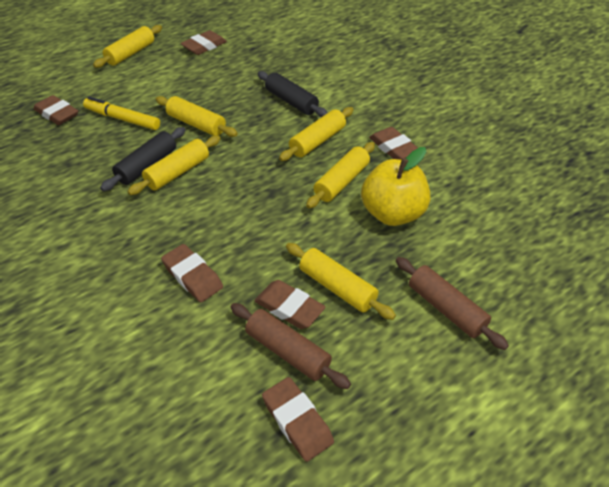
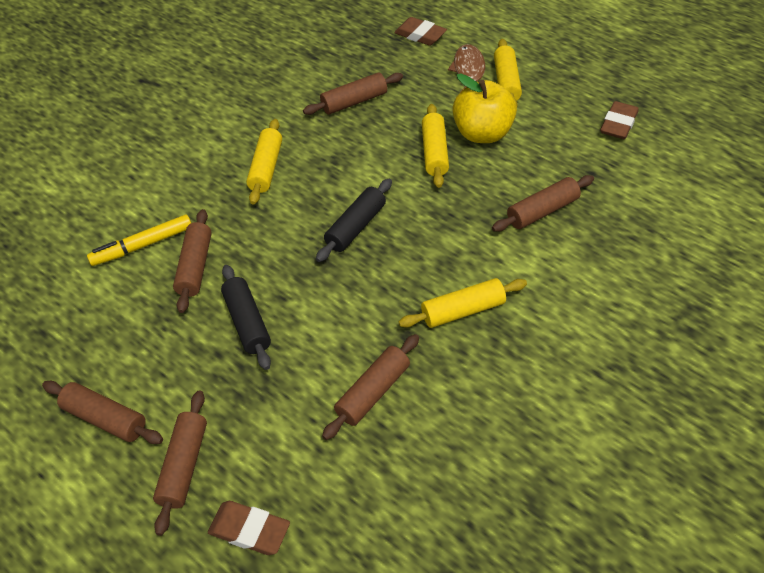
brown eraser: [34,95,78,125] [161,244,223,302] [181,30,227,55] [254,280,325,329] [262,377,334,462] [369,127,418,160] = 6 -> [208,501,290,555] [394,17,447,46] [600,101,639,139] = 3
brown fish: none = 0 -> [448,44,485,90] = 1
brown rolling pin: [231,303,351,389] [396,257,509,350] = 2 -> [42,381,163,444] [153,390,207,536] [173,209,212,313] [303,73,403,115] [322,334,419,440] [492,175,594,232] = 6
yellow rolling pin: [93,25,162,68] [128,136,220,195] [156,96,238,137] [279,107,354,161] [286,243,396,320] [306,142,375,208] = 6 -> [246,119,282,205] [399,278,527,328] [422,104,449,188] [494,39,522,106] = 4

